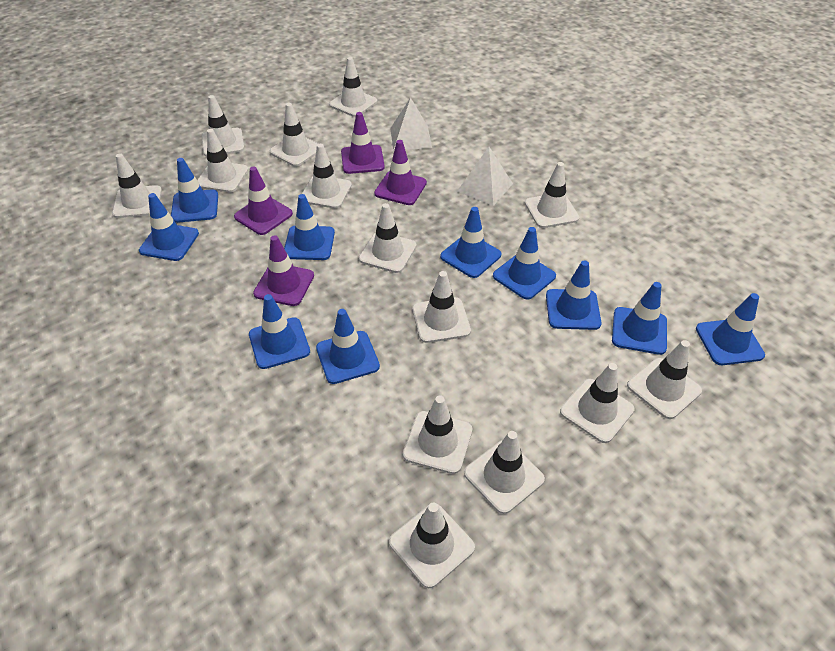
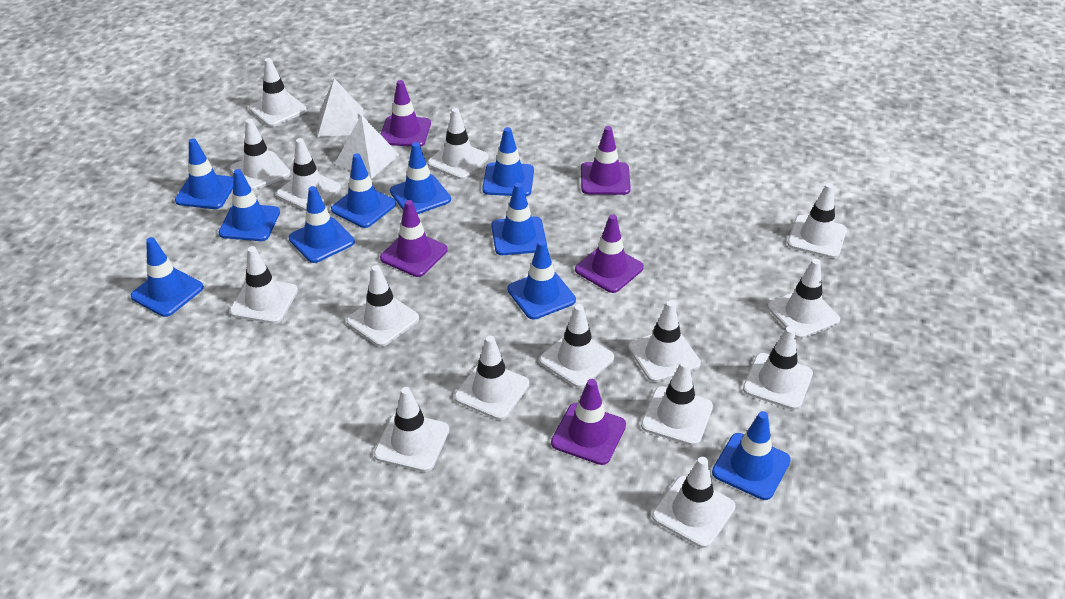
purple traffic cone: [234,166,293,235] [253,235,314,306] [341,112,385,174] [374,140,427,205] = 4 -> [380,80,431,147] [380,200,448,277] [551,379,626,465] [575,214,644,293] [581,126,631,195] = 5
white traffic cone: [112,153,162,218] [197,129,249,192] [202,95,244,156] [270,103,318,167] [302,144,352,209] [329,57,378,117] [359,203,417,273] [389,503,475,588] [403,395,472,474] [412,271,471,343] [464,431,545,514] [525,162,579,228] [560,363,635,443] [627,340,702,419] = 14 -> [229,246,298,324] [230,119,291,191] [249,58,307,127] [276,138,341,211] [346,265,419,347] [374,387,449,472] [428,108,489,180] [454,335,529,420] [539,304,614,388] [628,300,701,382] [641,361,713,446] [652,457,736,548] [743,326,813,410] [767,259,840,339] [787,183,847,258] = 15

